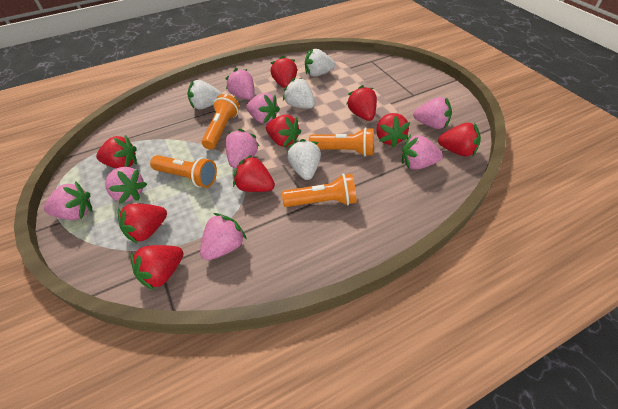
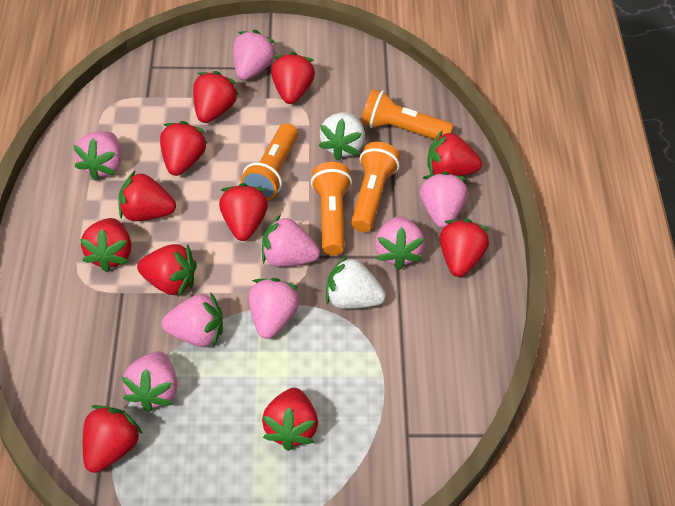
red strawberry: [96,135,137,168] [118,203,167,244] [130,245,183,291] [233,155,275,192] [266,115,301,147] [271,56,297,88] [346,85,377,121] [376,113,410,148] [438,123,481,157] = 9 -> [80,218,132,272] [83,405,143,473] [118,171,176,221] [137,244,197,297] [160,121,208,176] [193,71,239,123] [219,183,268,241] [262,388,318,451] [271,52,315,104] [427,130,482,176] [440,219,489,277] = 11
white strawberry: [188,80,222,110] [283,78,315,109] [287,139,321,180] [305,49,335,77] = 4 -> [319,112,365,160] [326,255,386,309] = 2

